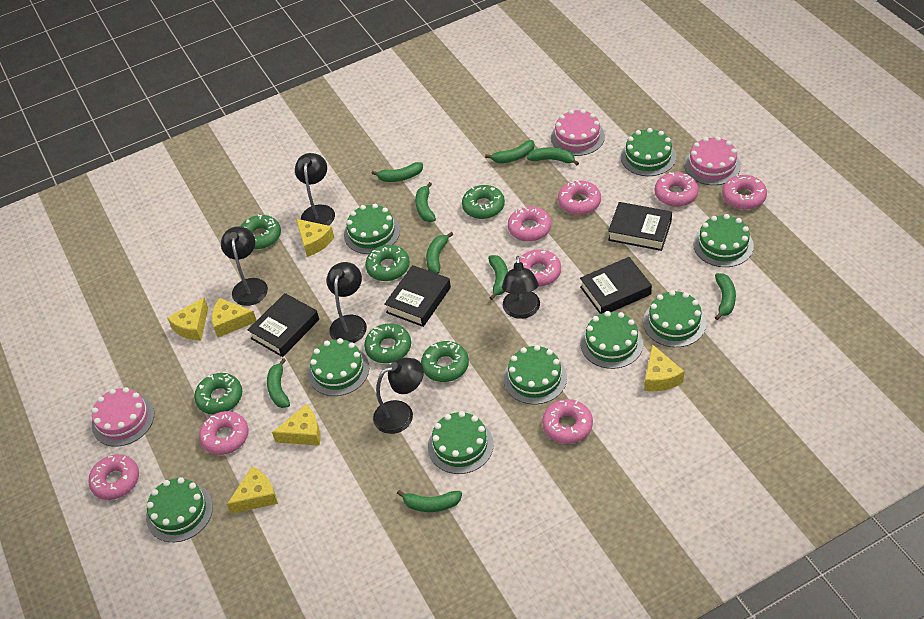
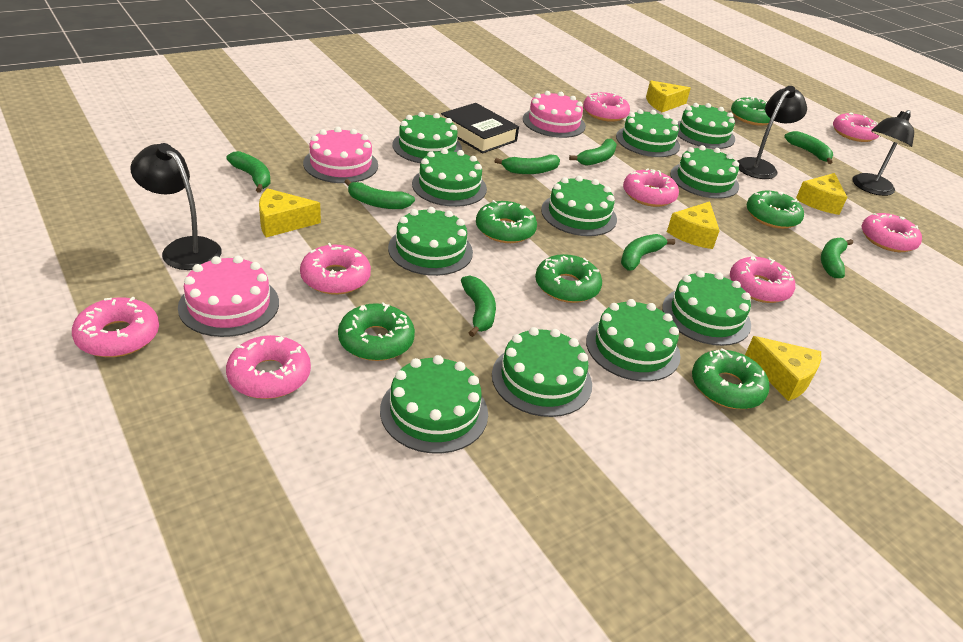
black book: [248,293,319,357] [384,265,451,327] [580,257,652,314] [608,202,672,251] = 4 -> [441,103,519,153] = 1
black lamp: [221,226,268,306] [295,153,335,226] [327,262,367,343] [373,358,424,434] [502,256,540,319] = 5 -> [130,143,222,270] [738,86,807,179] [852,110,914,196] = 3
green banana: [267,358,290,408] [371,162,423,182] [397,490,462,512] [415,182,436,222] [426,232,454,274] [485,140,535,163] [488,255,508,300] [527,147,579,165] [715,273,736,320] = 9 -> [226,151,271,193] [345,179,415,209] [461,275,496,337] [494,155,560,174] [569,139,617,166] [621,234,675,270] [784,131,833,164] [821,238,853,278] = 8
green cake: [146,477,213,542] [308,338,369,396] [344,204,400,254] [428,411,494,474] [503,345,567,404] [580,311,643,369] [621,128,676,176] [643,290,706,347] [693,214,754,267] = 9 -> [380,355,488,454] [388,207,473,276] [393,112,462,163] [412,148,487,207] [492,327,592,417] [541,176,617,236] [586,299,681,382] [616,109,680,157] [662,270,751,346] [670,145,739,199] [678,103,735,149] = 11
yellow cheese: [167,298,208,340] [212,298,257,337] [227,466,278,514] [272,404,321,446] [296,219,334,257] [644,344,684,391] = 6 -> [259,188,321,238] [646,81,691,112] [667,201,720,249] [745,336,821,401] [796,173,847,215] = 5

